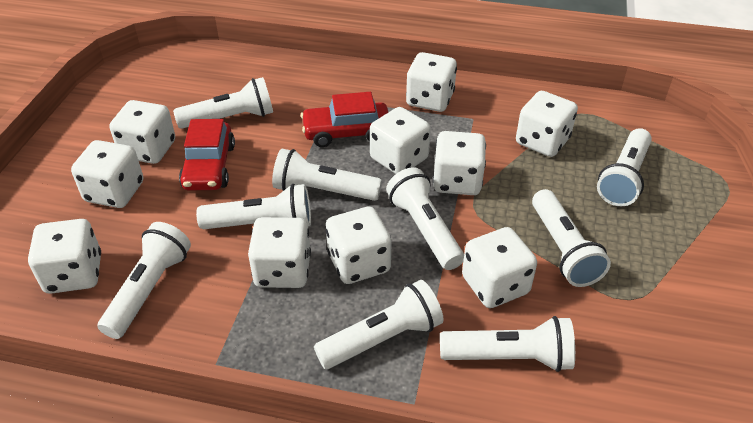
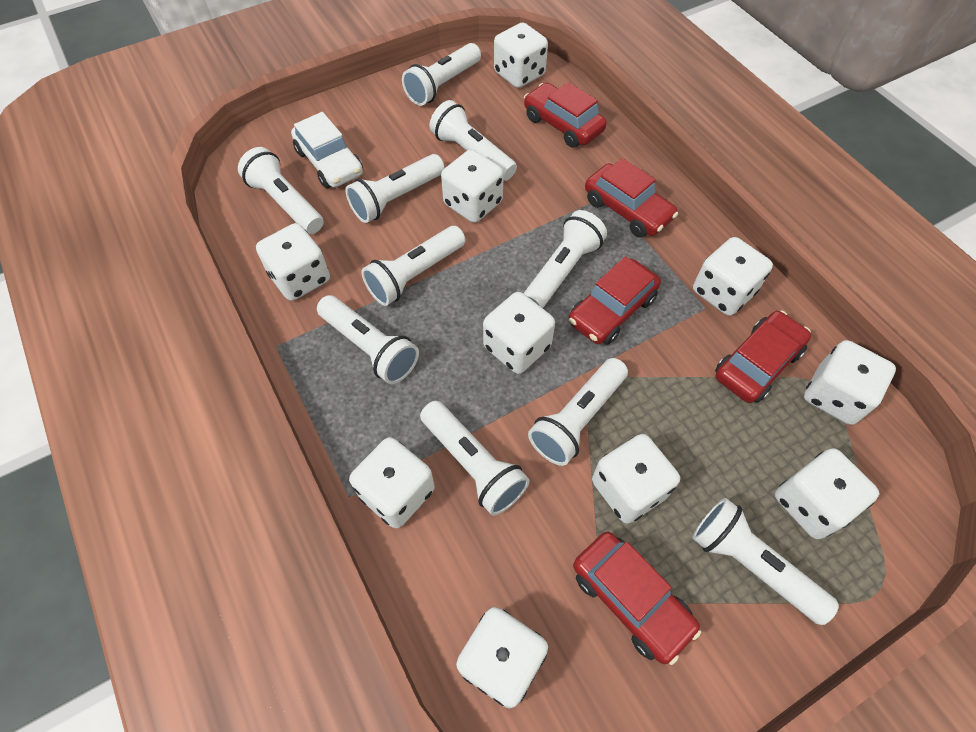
red car: [179,119,235,191] [301,92,388,147] = 2 -> [524,82,607,148] [568,256,661,345] [573,532,701,665] [585,158,678,238] [715,310,811,403] = 5
white car: none = 0 -> [291,112,363,188] = 1
white flashlight: [97,222,191,339] [173,77,273,129] [196,184,311,229] [272,149,382,201] [314,280,444,369] [386,167,464,270] [440,316,575,372] [532,189,611,287] [597,128,652,206] = 9 -> [238,147,324,234] [317,295,419,384] [346,154,445,223] [361,226,465,306] [402,43,481,106] [420,401,530,516] [429,100,517,181] [524,210,607,308] [528,358,628,466] [692,498,839,625] = 10

